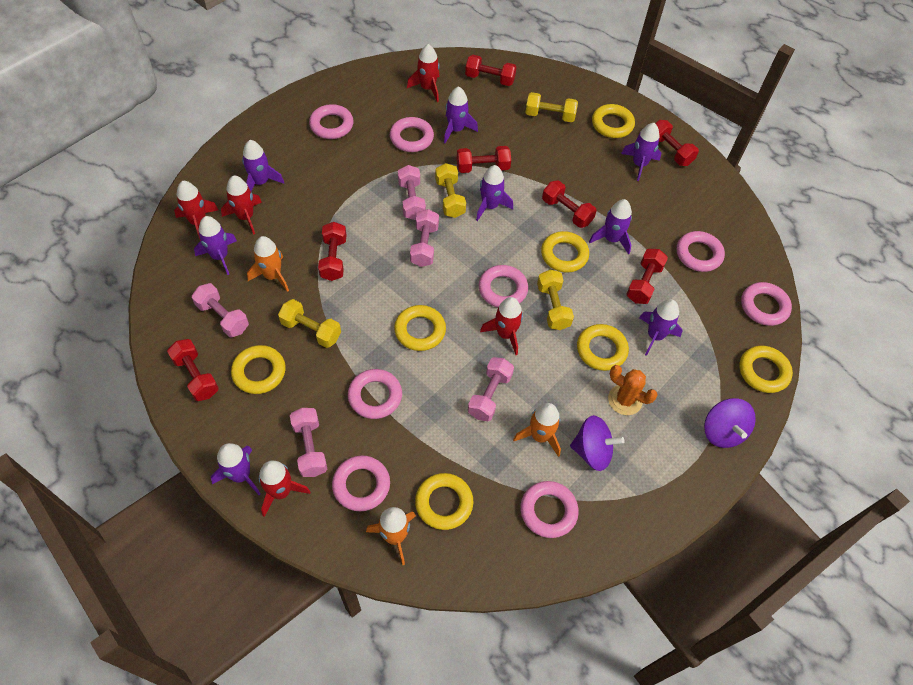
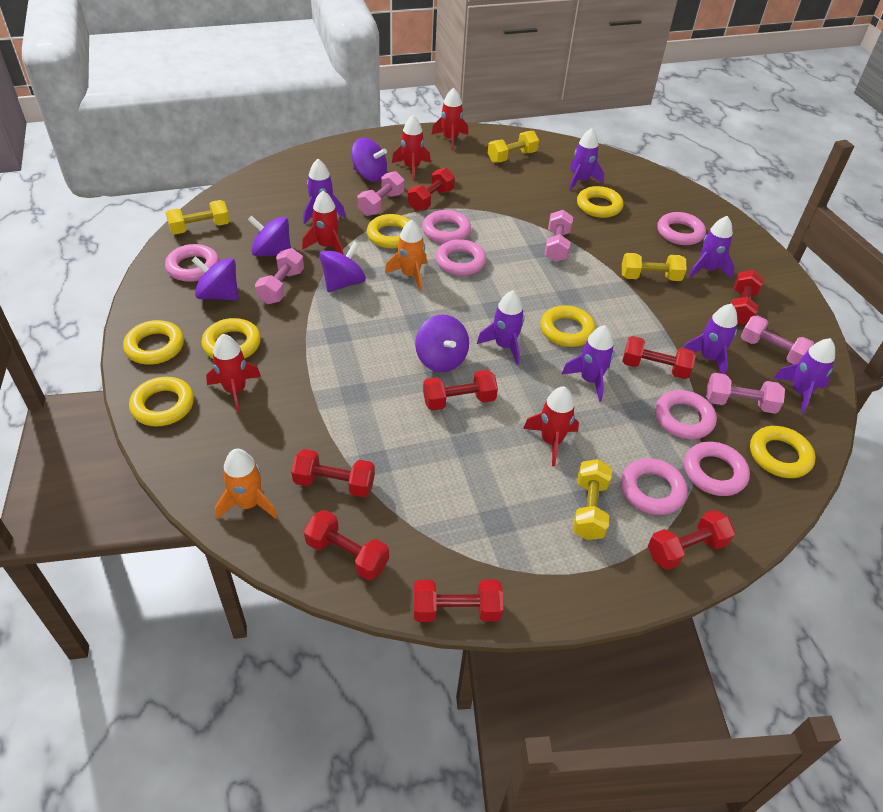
orange cactus: [608,365,658,415] = 1 -> none = 0
orange rocket: [247,236,289,292] [366,507,416,565] [513,403,561,457] = 3 -> [215,449,278,520] [385,220,427,291] = 2
pink ring: [309,104,354,139] [332,456,390,511] [348,369,402,419] [390,117,434,152] [479,265,528,308] [520,481,579,538] [677,231,725,272] [741,282,792,326] = 8 -> [165,244,219,282] [422,210,471,244] [435,239,486,276] [621,458,687,515] [655,390,717,439] [657,212,706,245] [684,442,750,496] = 7
purple rocket: [194,216,237,275] [211,443,261,495] [242,140,284,191] [444,86,478,143] [476,165,513,221] [589,199,632,254] [621,123,661,181] [639,299,683,356] = 8 -> [303,159,346,224] [477,290,524,365] [562,325,614,402] [569,128,604,191] [683,303,737,374] [689,216,735,279] [774,338,835,414] = 7
purple spinning top: [570,415,625,471] [704,398,756,448] = 2 -> [191,256,239,300] [248,215,291,256] [319,242,366,292] [351,138,387,182] [415,315,469,372] = 5
red dumbbell: [167,339,219,401] [318,222,346,281] [457,146,511,173] [465,55,517,86] [542,180,597,228] [626,249,668,304] [655,120,699,166] = 7 -> [291,449,375,498] [304,510,389,581] [408,168,455,211] [414,580,503,622] [423,370,498,411] [622,336,696,379] [648,510,735,570] [731,270,764,325] = 8

